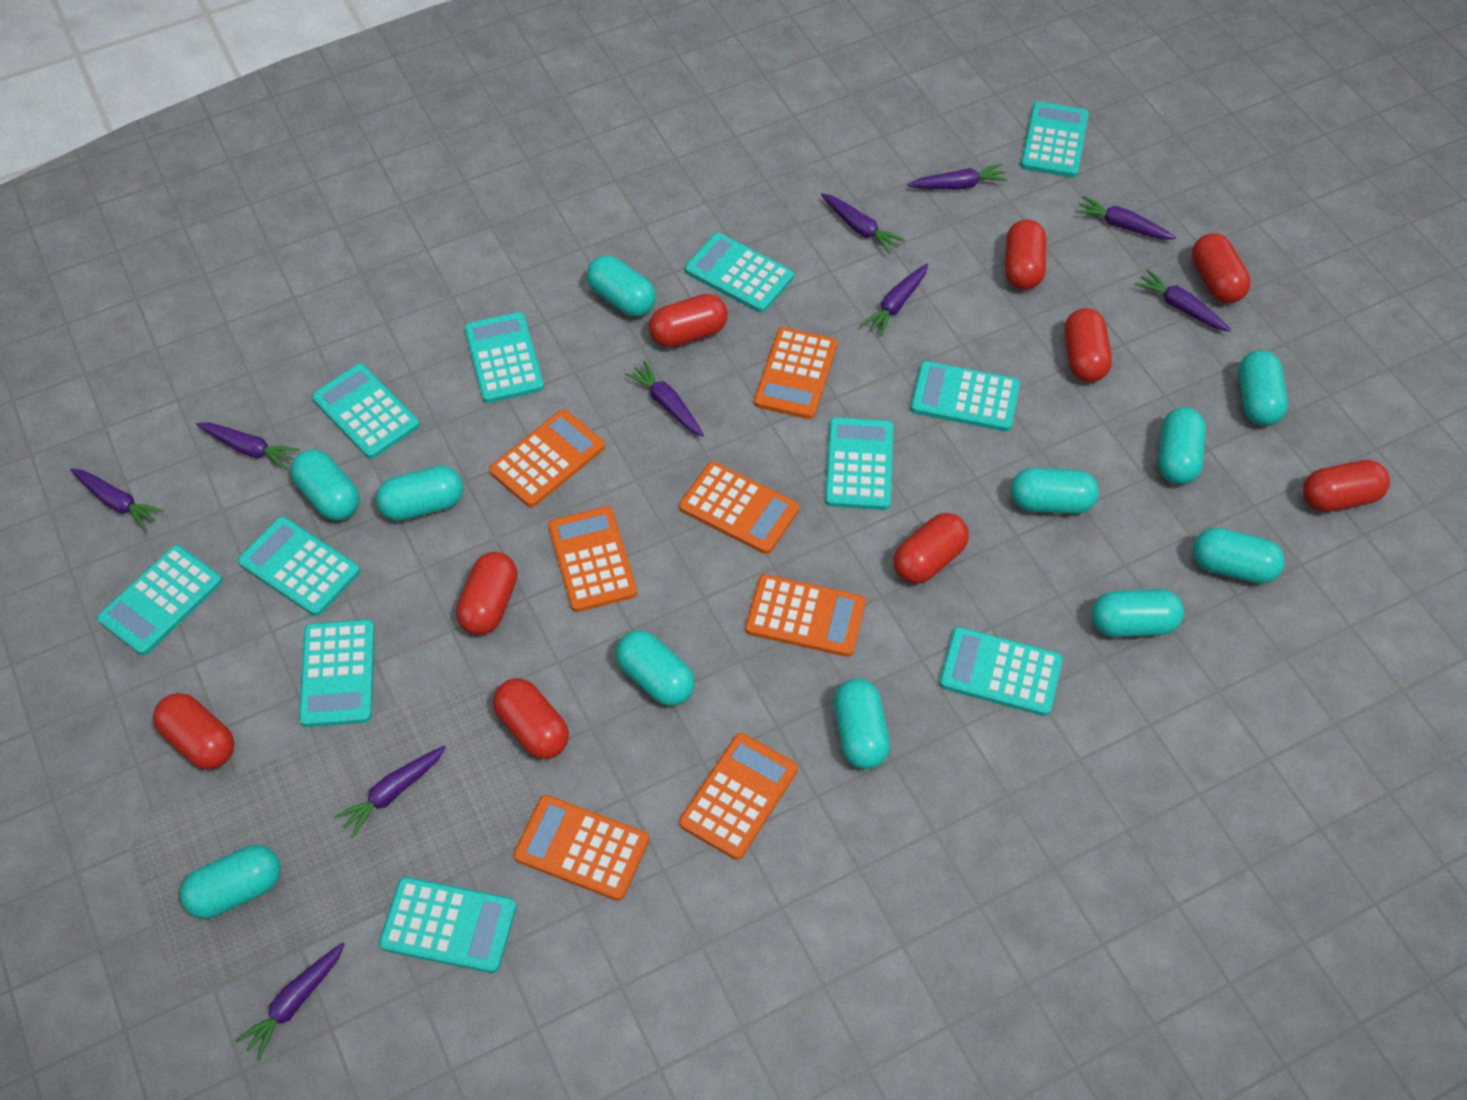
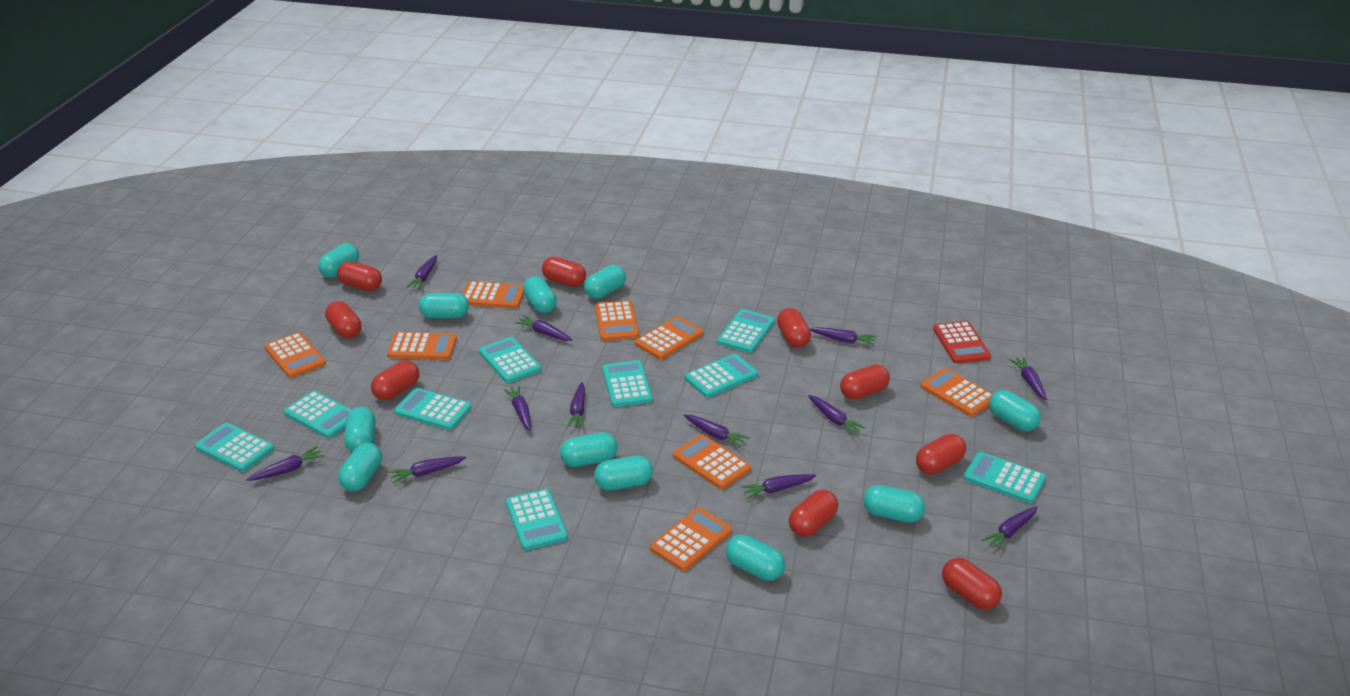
orange calculator: [489,409,605,507] [513,795,649,901] [548,506,637,612] [679,462,799,554] [679,733,798,860] [745,574,866,657] [754,327,837,419] = 7 -> [265,332,326,378] [387,332,457,360] [462,281,524,309] [595,300,639,341] [635,316,703,359] [650,508,732,571] [673,434,751,489] [921,368,993,417] = 8
purple carrot: [70,469,164,531] [196,423,299,470] [235,943,345,1061] [334,746,446,837] [625,361,704,437] [821,193,905,254] [861,264,928,336] [907,163,1008,190] [1075,196,1176,240] [1134,270,1231,331] = 10 -> [247,446,324,481] [388,456,466,483] [406,255,437,289] [503,385,531,431] [514,315,573,341] [567,382,585,428] [683,415,750,448] [741,474,816,499] [808,395,866,435] [810,327,877,345] [981,506,1038,551] [1009,357,1047,400] = 12
red calculator: none = 0 -> [933,321,991,364] = 1
turquoise calculator: [97,545,222,656] [238,517,360,616] [299,619,375,727] [312,364,420,459] [379,877,517,973] [464,312,544,403] [685,233,794,313] [825,417,893,510] [910,361,1020,431] [939,627,1063,716] [1021,101,1089,178] = 11 -> [195,423,274,472] [284,391,352,438] [394,388,472,430] [479,337,541,383] [506,489,568,550] [602,360,652,407] [685,354,758,398] [717,309,775,353] [963,452,1046,503] = 9

